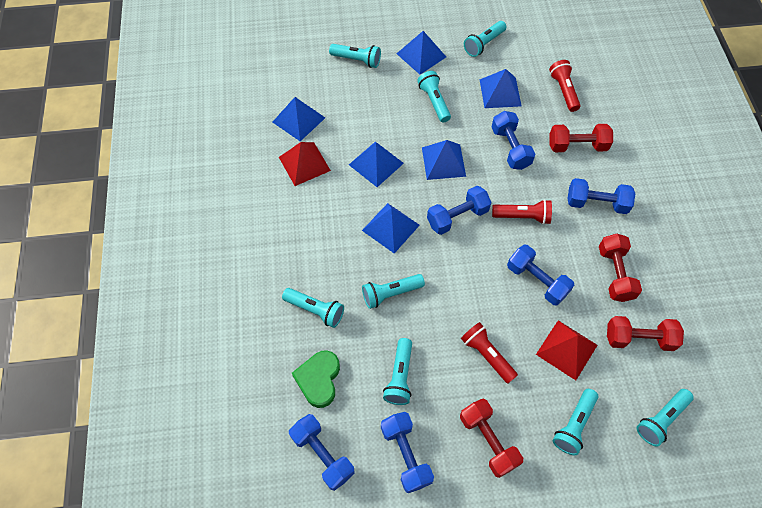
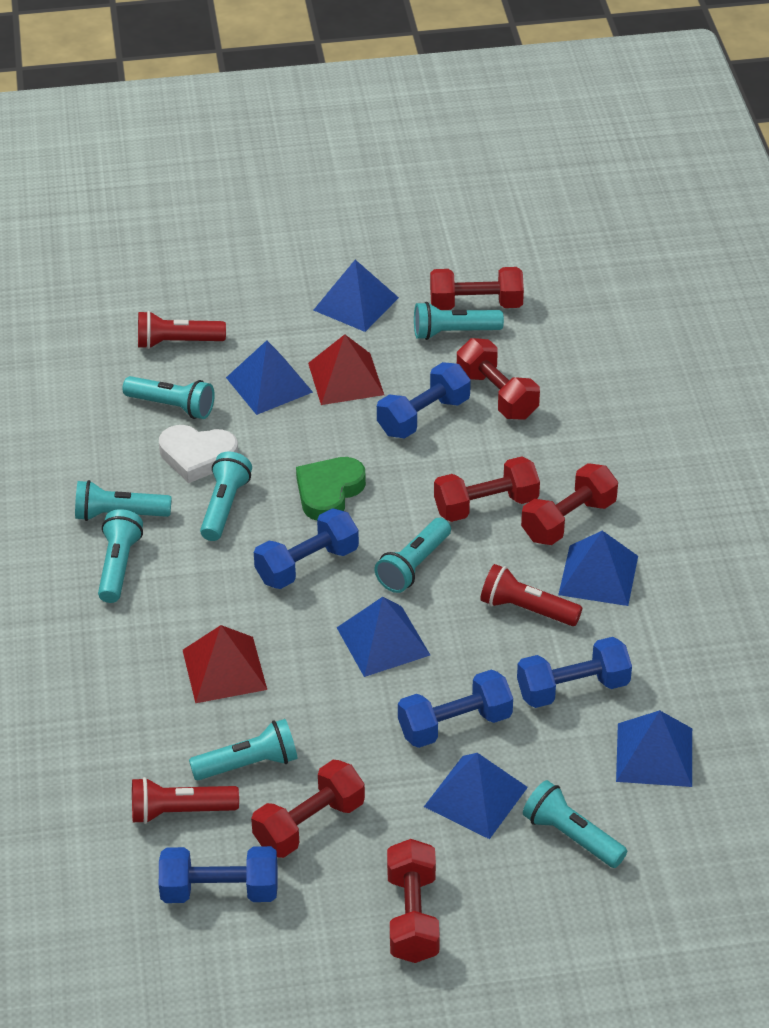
blue dumbbell: [289,414,355,491] [381,412,434,493] [427,186,491,235] [492,111,535,170] [507,245,574,305] [567,178,636,214] = 6 -> [159,846,277,903] [254,508,359,589] [377,362,471,438] [398,670,513,748] [517,637,632,708] = 5
red dumbbell: [460,399,523,478] [550,124,613,152] [599,234,642,302] [607,316,684,351] = 4 -> [251,760,365,858] [387,839,440,963] [430,267,524,310] [434,456,540,522] [457,338,540,420] [521,463,618,545] = 6
white heart: none = 0 -> [159,425,238,483] = 1

